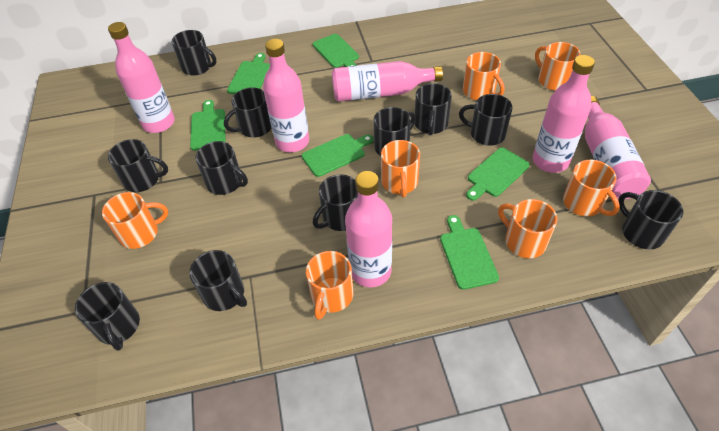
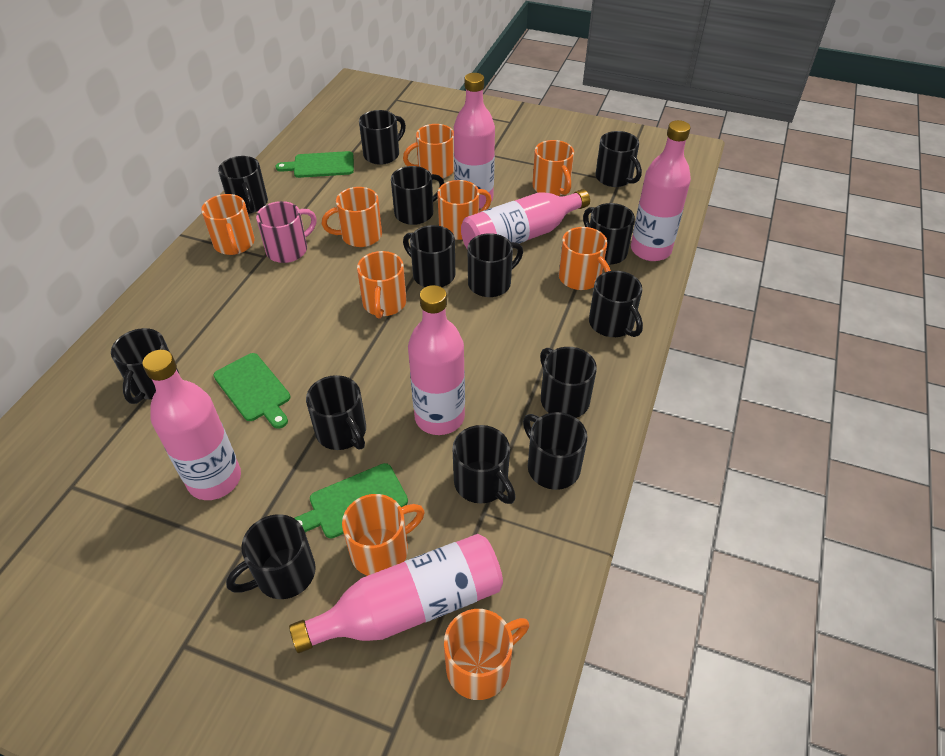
black mug: [75,282,140,351] [108,139,168,192] [172,30,217,76] [189,250,247,311] [195,141,248,195] [224,87,271,138] [313,174,358,231] [374,107,416,156] [415,83,452,136] [459,94,513,146] [618,190,683,249] = 11 -> [111,328,179,404] [218,156,268,214] [226,514,316,599] [306,375,366,450] [359,110,406,165] [391,166,444,225] [403,225,455,287] [452,425,516,504] [468,233,523,297] [523,412,587,490] [540,347,597,418] [583,203,635,265] [589,271,643,337] [595,131,642,187] = 14
green cutting board: [190,100,225,151] [227,53,270,94] [302,134,374,177] [313,34,359,68] [440,215,499,290] [466,147,530,201] = 6 -> [213,353,291,429] [275,151,354,178] [294,463,408,539] = 3
orange mug: [102,192,168,249] [306,251,354,320] [381,140,420,198] [463,52,504,100] [498,199,557,258] [535,42,581,91] [563,160,620,216] = 7 -> [201,194,255,255] [322,187,382,247] [342,494,425,576] [357,251,406,319] [403,124,454,179] [437,180,492,240] [444,609,529,700] [532,140,574,196] [559,227,611,290] = 9
pink mug: none = 0 -> [256,201,317,263] = 1

